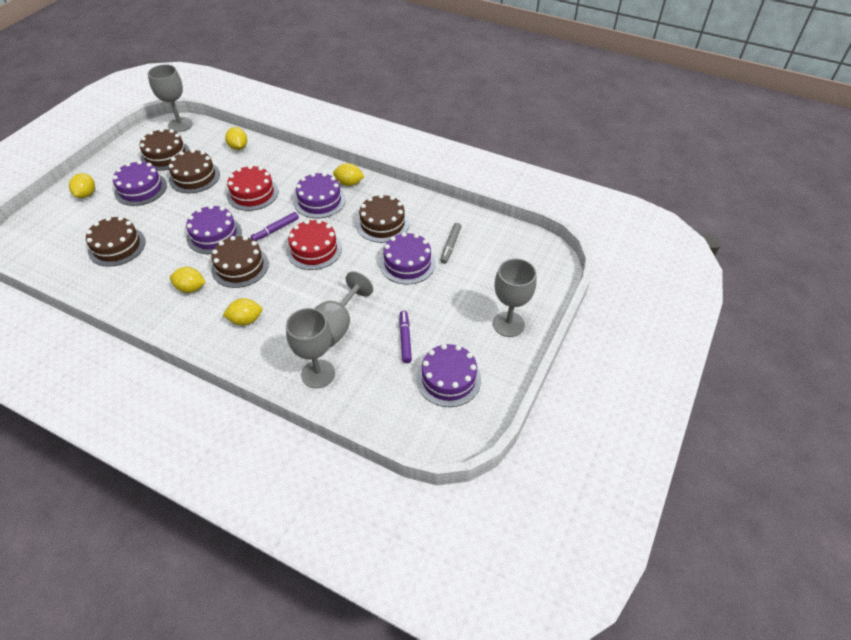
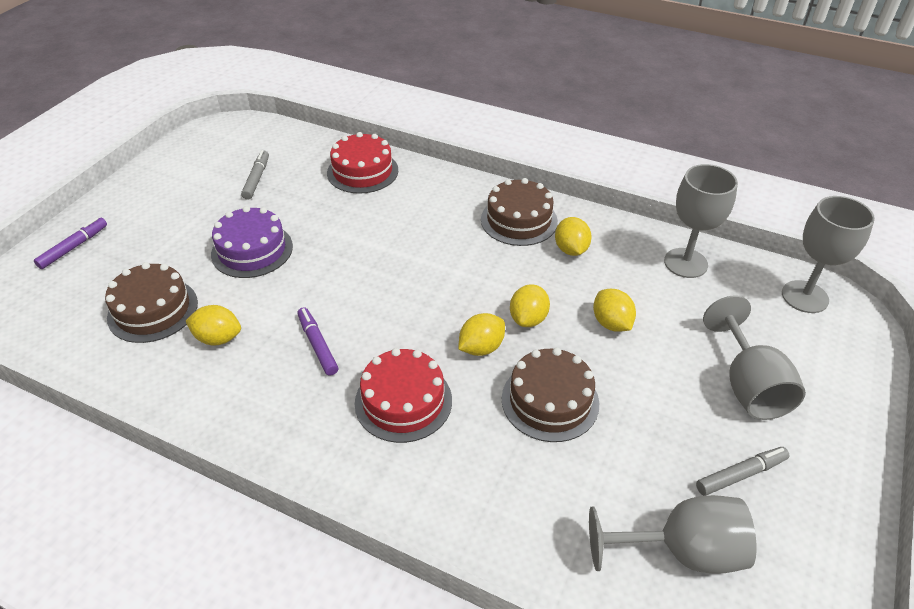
brown cake: [86,216,146,267] [140,128,190,171] [168,149,220,193] [211,236,269,288] [356,194,409,243] = 5 -> [105,262,198,343] [481,178,558,246] [502,348,599,442] = 3
grey marker: [440,223,461,264] = 1 -> [241,150,269,200] [696,447,790,496] = 2
purple cake: [113,160,167,206] [186,205,242,254] [294,172,346,218] [380,232,436,284] [416,344,481,407] = 5 -> [211,206,293,278] = 1

